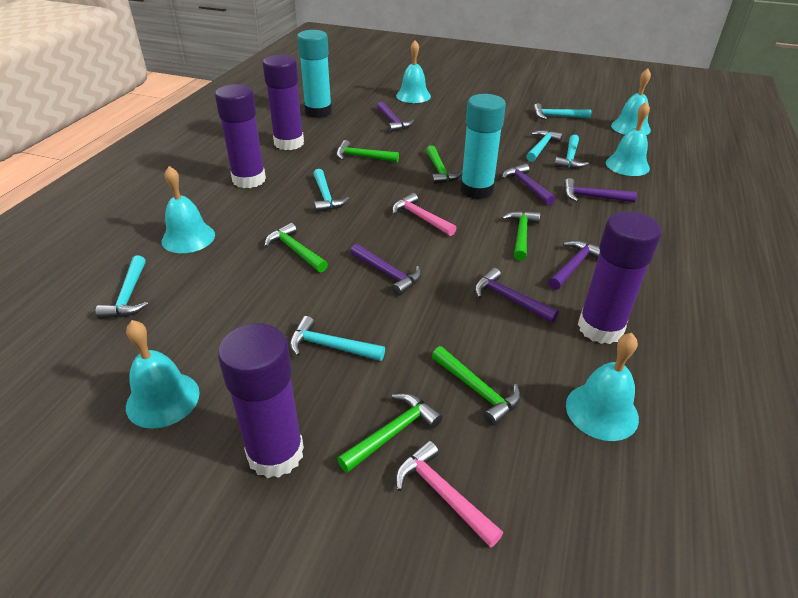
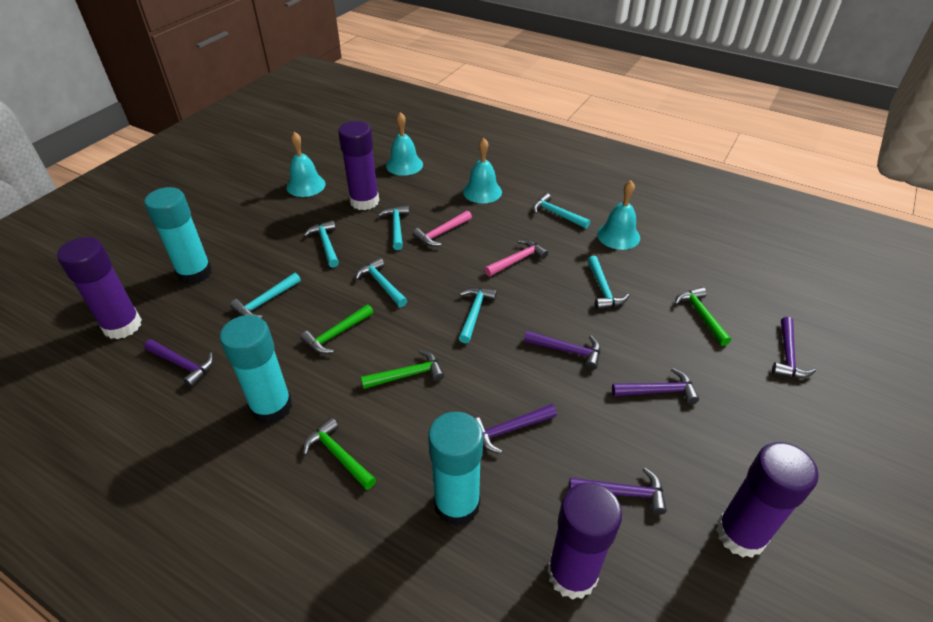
green hammer: [265,223,328,272] [336,140,399,162] [337,393,443,473] [426,145,463,184] [432,346,521,426] [501,211,541,261] = 6 -> [300,304,373,354] [303,417,376,490] [361,350,444,389] [675,287,731,346] = 4
turquoise bell: [126,320,200,429] [162,166,215,253] [396,40,431,103] [566,333,639,441] [606,101,650,176] [611,68,651,135] = 6 -> [286,132,326,197] [386,112,423,176] [463,138,502,203] [597,180,640,250] = 4
turquoise glue stick: [297,30,332,118] [460,94,506,199] = 2 -> [144,187,212,285] [220,315,292,424] [428,412,483,526] = 3
turquoise hammer: [96,255,148,319] [290,316,385,361] [313,169,349,212] [526,130,563,162] [533,103,591,120] [554,135,589,169] = 6 -> [230,273,301,318] [304,220,339,268] [355,257,407,307] [378,205,409,250] [459,287,497,343] [532,193,590,229] [587,256,629,309] = 7

